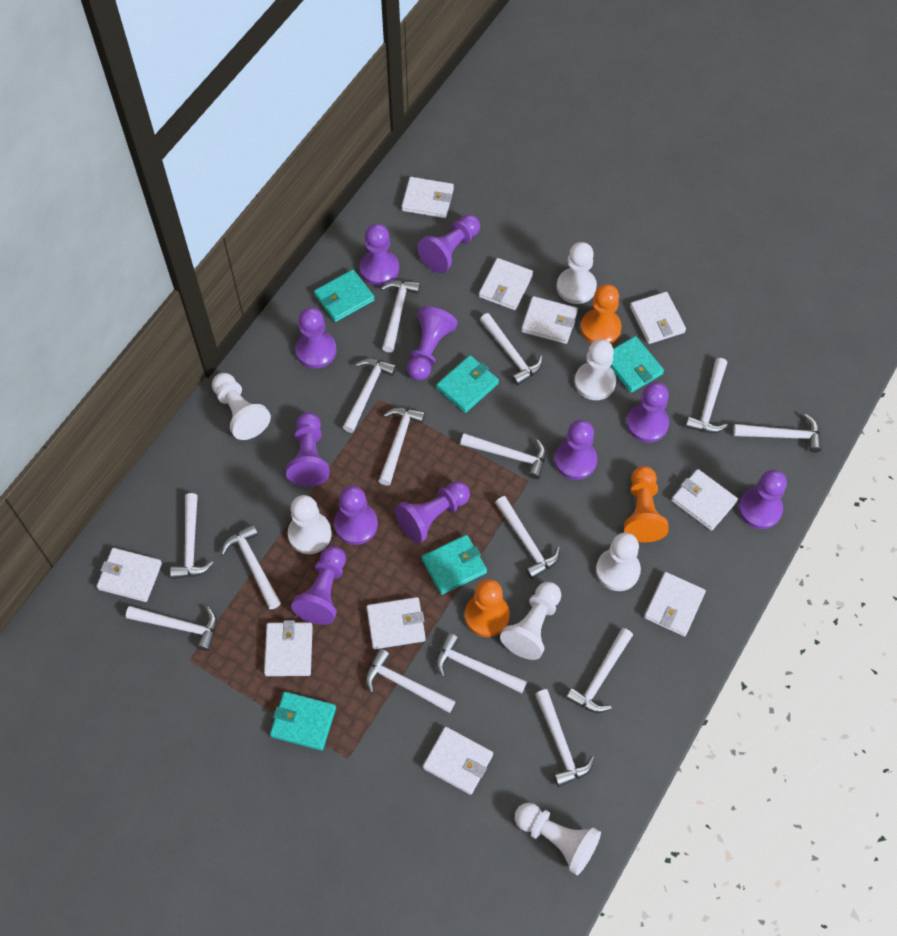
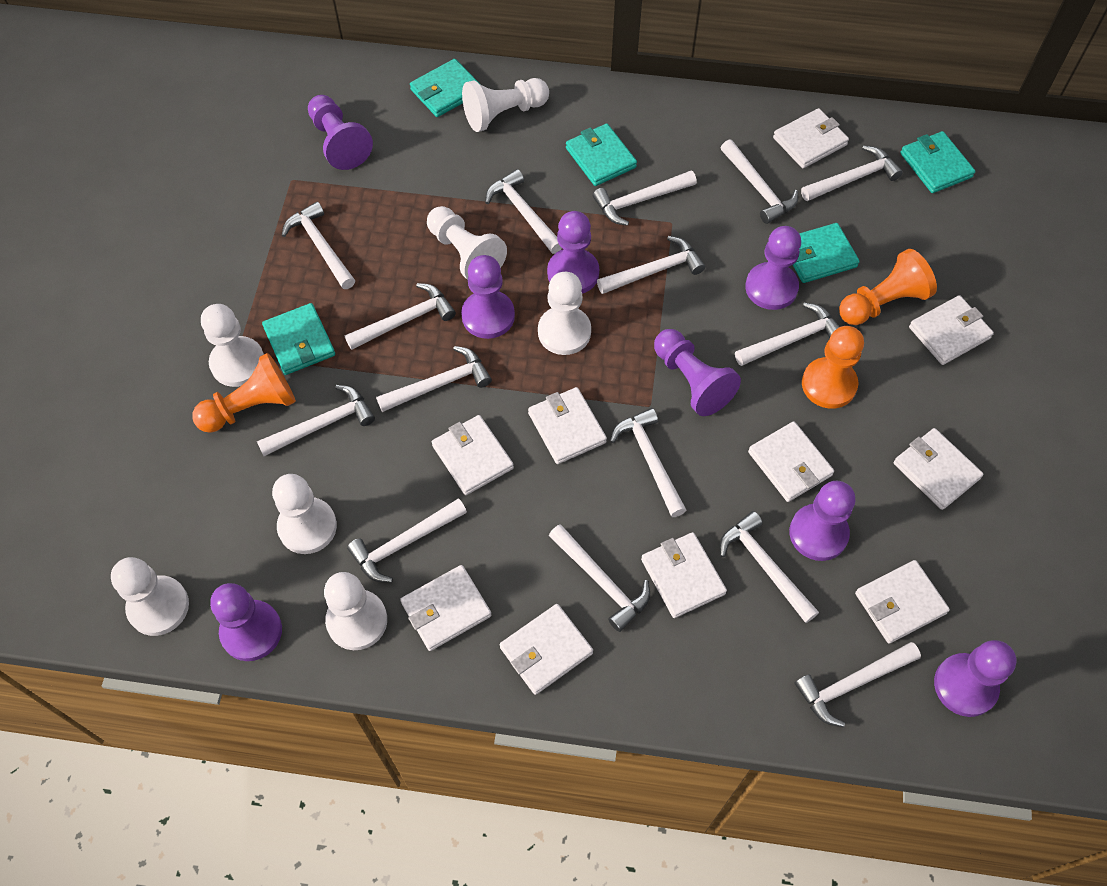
purple pawn: [286,412,329,486] [291,546,346,625] [295,307,337,368] [334,485,378,545] [360,224,399,286] [395,481,470,543] [407,306,458,381] [417,214,480,273] [555,420,597,480] [627,382,669,443] [739,469,787,529] = 11 -> [210,583,282,661] [308,95,373,170] [461,255,515,339] [547,211,599,294] [654,329,741,416] [745,226,801,310] [789,481,855,561] [934,640,1017,717] = 8

